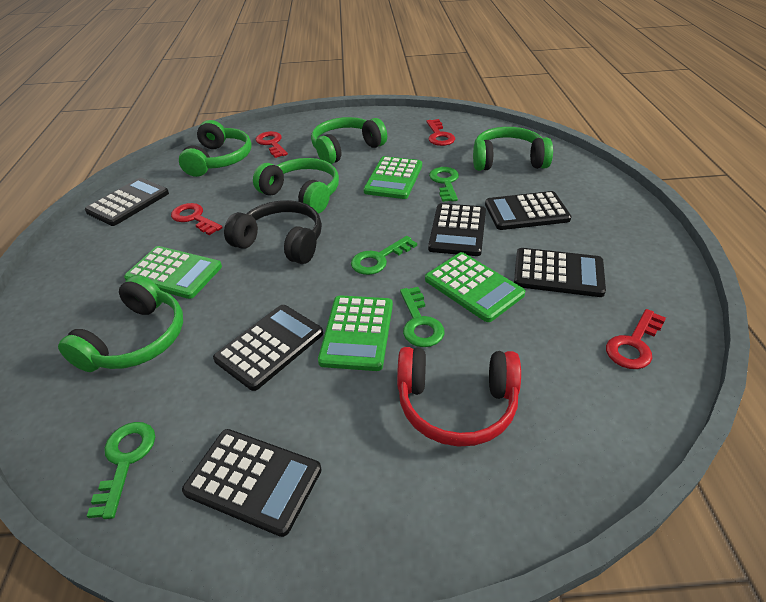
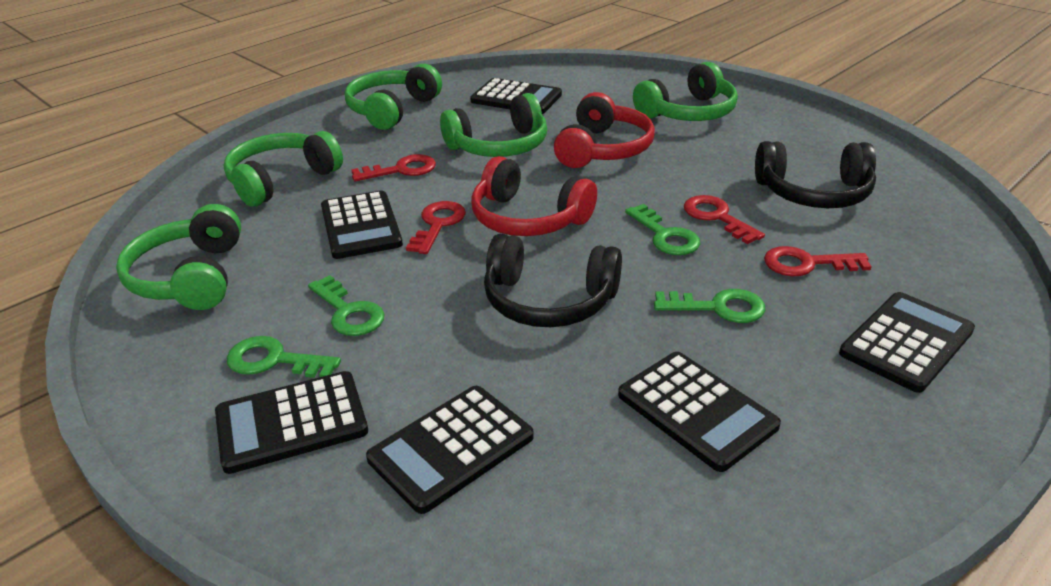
black headphones: [224,200,322,264] = 1 -> [484,234,622,327] [755,141,876,208] = 2
green calculator: [124,246,222,299] [318,295,393,371] [363,156,422,199] [425,252,525,322] = 4 -> none = 0
red headphones: [397,347,521,447] = 1 -> [471,156,597,236] [554,92,655,168] = 2

